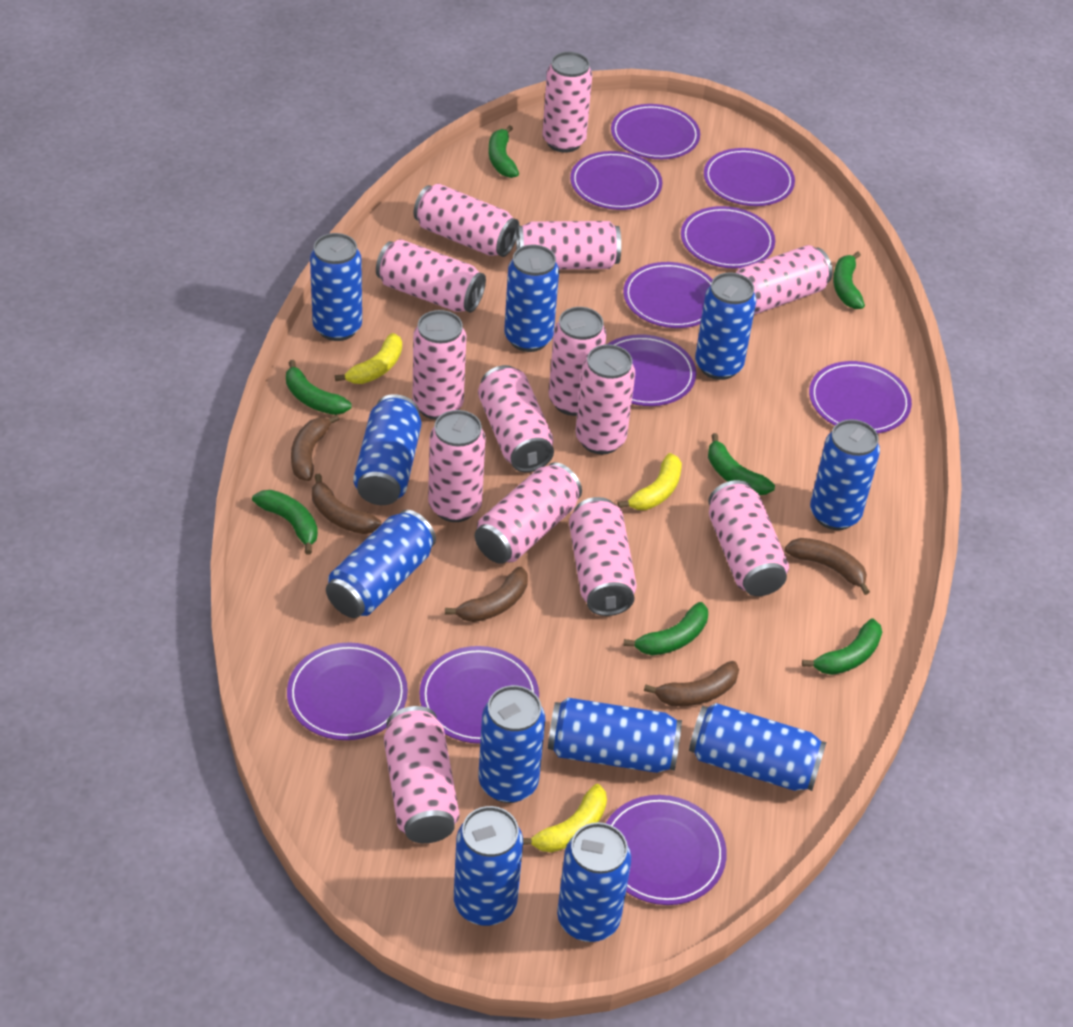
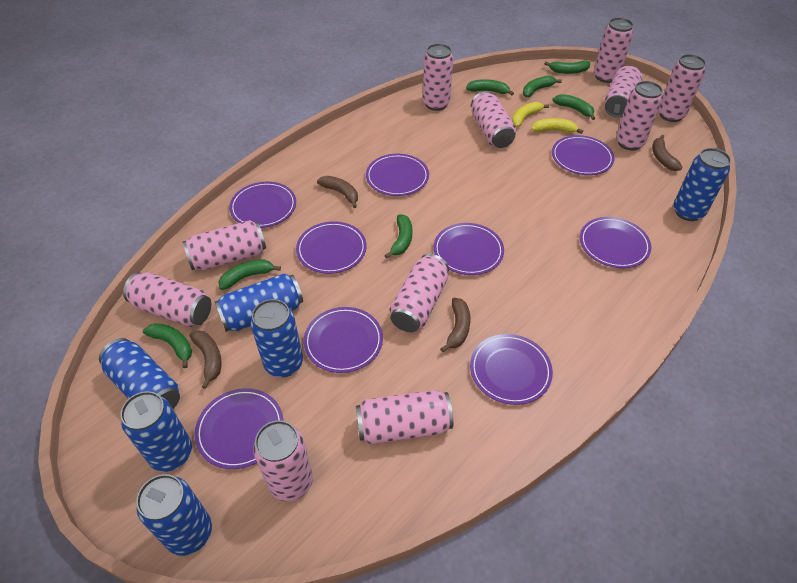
blue can: [310,233,362,341] [326,510,436,618] [353,394,421,505] [454,806,523,926] [478,685,545,803] [504,245,559,352] [548,698,682,773] [557,822,631,942] [689,703,827,791] [695,272,756,380] [810,419,880,530] = 11 -> [99,338,180,409] [120,391,192,472] [136,474,212,556] [214,273,303,332] [251,299,303,377] [674,148,731,221] = 6
brown banana: [291,414,339,481] [312,474,382,534] [445,567,528,622] [644,661,739,706] [785,538,870,595] = 5 -> [190,330,222,389] [317,176,358,208] [441,298,471,352] [652,135,682,171] = 4
pink can: [376,239,486,313] [384,706,460,843] [412,310,466,420] [414,184,519,257] [428,410,486,522] [475,462,582,564] [478,365,554,472] [516,221,621,269] [542,52,592,153] [549,307,607,416] [569,497,637,616] [576,344,635,454] [708,480,789,596] [736,245,833,314] = 14 -> [123,272,211,327] [183,220,266,270] [253,420,313,501] [356,390,453,444] [390,254,449,332] [423,44,453,111] [471,91,516,148] [594,18,634,83] [604,66,643,118] [616,81,663,150] [659,54,706,122] = 11
purple plate: [287,642,408,740] [419,646,539,744] [570,151,662,210] [606,795,727,905] [608,334,696,406] [611,104,700,159] [623,262,713,328] [681,206,775,268] [704,148,795,206] [809,361,912,433] = 10 -> [195,388,284,469] [229,182,296,228] [296,221,367,274] [304,307,383,373] [366,154,429,196] [434,223,504,275] [470,334,553,405] [552,135,614,175] [580,217,651,268] = 9
yellow banana: [335,333,402,384] [523,784,607,853] [618,453,682,510] = 3 -> [512,102,549,127] [531,118,583,134] = 2

